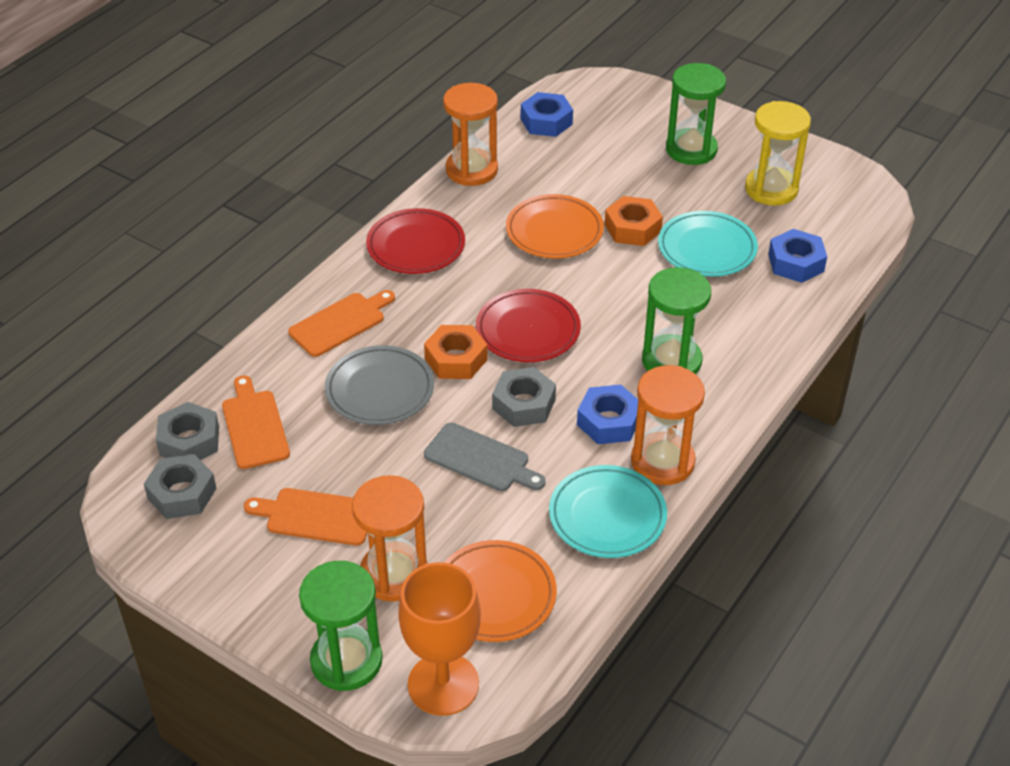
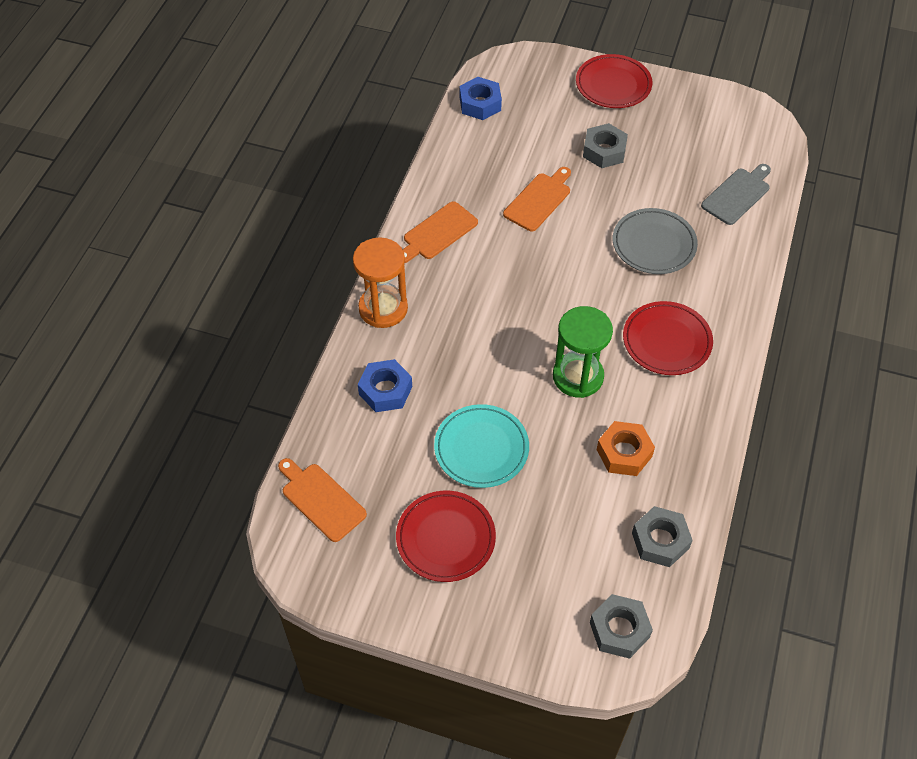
blue nut: [521,92,573,137] [577,385,638,444] [768,229,827,283] = 3 -> [358,359,412,412] [460,77,502,120] = 2
green hourglass: [299,561,382,691] [642,267,711,374] [666,63,726,165] = 3 -> [553,306,613,398] = 1
orange goblet: [398,562,481,716] = 1 -> none = 0
orange hourglass: [352,475,427,602] [443,83,498,186] [631,365,705,485] = 3 -> [353,237,408,328] = 1
orange nut: [424,325,488,379] [605,196,663,246] = 2 -> [597,421,655,476] = 1
orange plate: [444,540,557,642] [506,194,604,258] = 2 -> none = 0
red plate: [366,208,465,274] [476,289,581,362] = 2 -> [396,491,496,582] [576,54,652,108] [623,301,713,375] = 3
turquoise plate: [549,465,667,558] [658,211,758,277] = 2 -> [434,404,529,488] = 1
yellow hourglass: [745,101,811,206] = 1 -> none = 0

